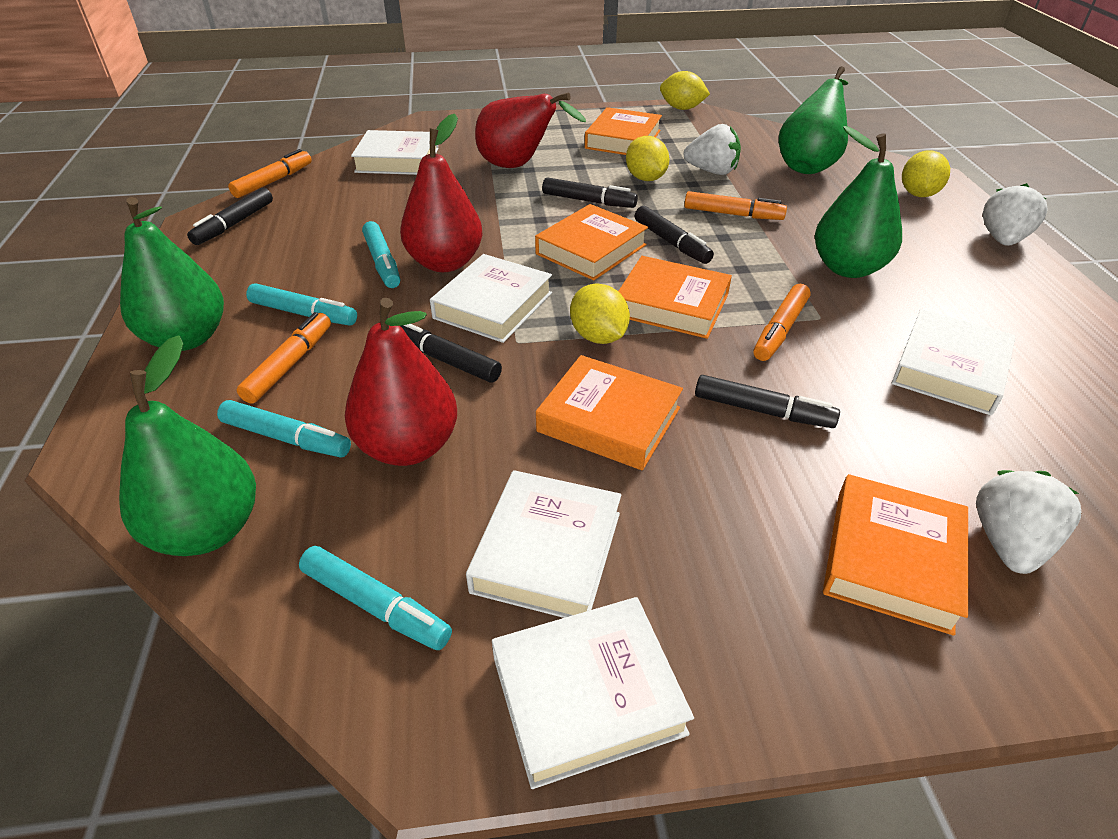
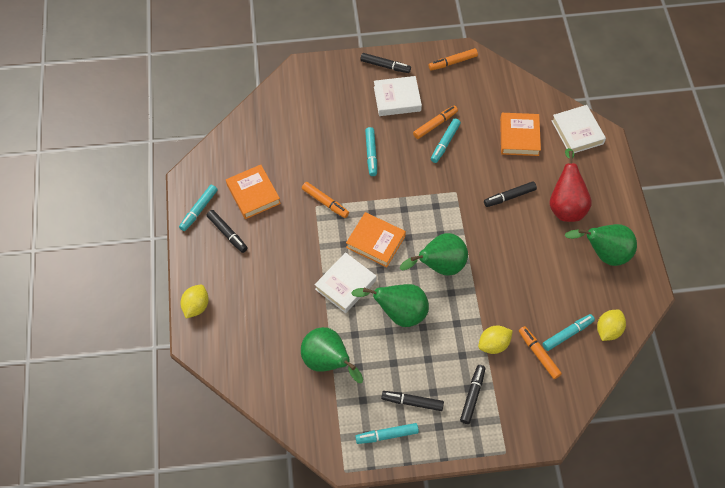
orange book: [535,204,648,280] [536,355,683,470] [585,107,662,155] [618,256,732,339] [823,474,968,636] = 5 -> [226,165,281,219] [346,212,406,267] [500,113,541,156] = 3
red pear: [345,298,457,466] [400,114,483,272] [475,93,586,168] = 3 -> [549,148,592,222] = 1
turquoise marker: [217,400,351,458] [246,283,357,325] [299,546,452,650] [362,221,400,288] = 4 -> [179,185,218,231] [355,423,419,444] [365,127,377,176] [431,118,461,163] [542,314,595,351] = 5
white book: [351,130,438,175] [430,254,552,343] [466,470,621,618] [492,597,694,789] [892,309,1016,415] = 5 -> [315,252,376,313] [374,76,422,116] [552,105,606,153] = 3
white strawberry: [684,124,741,175] [976,470,1081,574] [982,183,1048,246] = 3 -> none = 0
yellow lemon: [570,284,630,344] [626,136,669,181] [660,71,710,110] [902,150,950,197] = 4 -> [180,284,209,318] [478,326,513,354] [597,310,626,341] = 3

